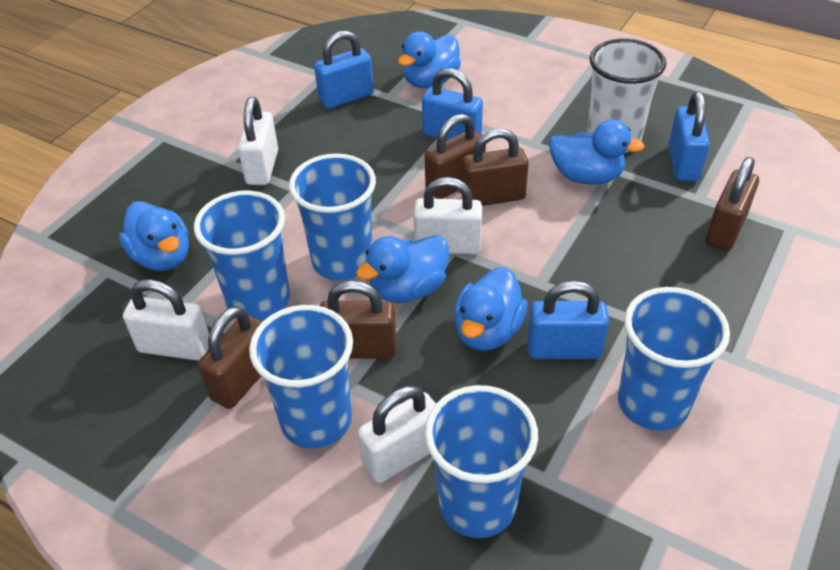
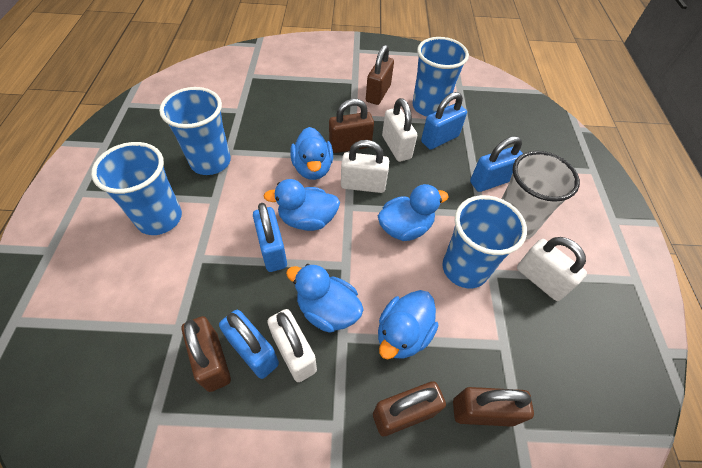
blue cup: [194,191,290,321] [249,305,353,448] [289,153,376,281] [425,385,538,538] [618,287,730,431] = 5 -> [91,142,182,235] [159,87,231,175] [412,37,469,116] [442,195,527,288] = 4

